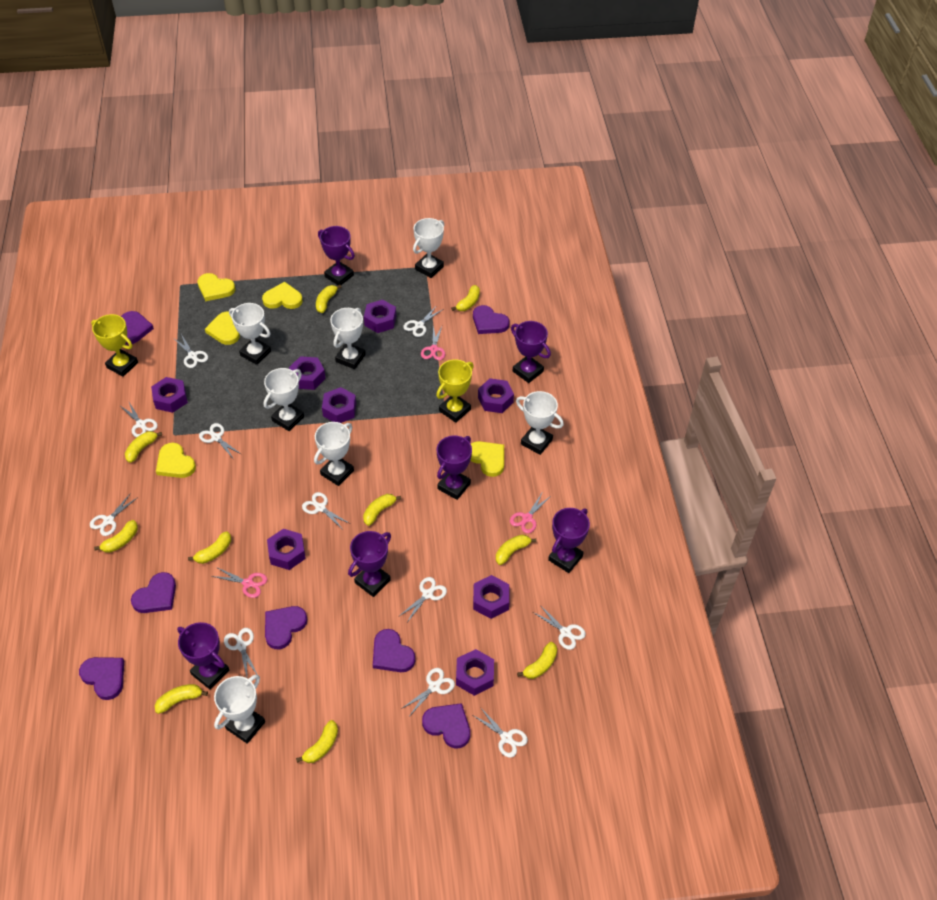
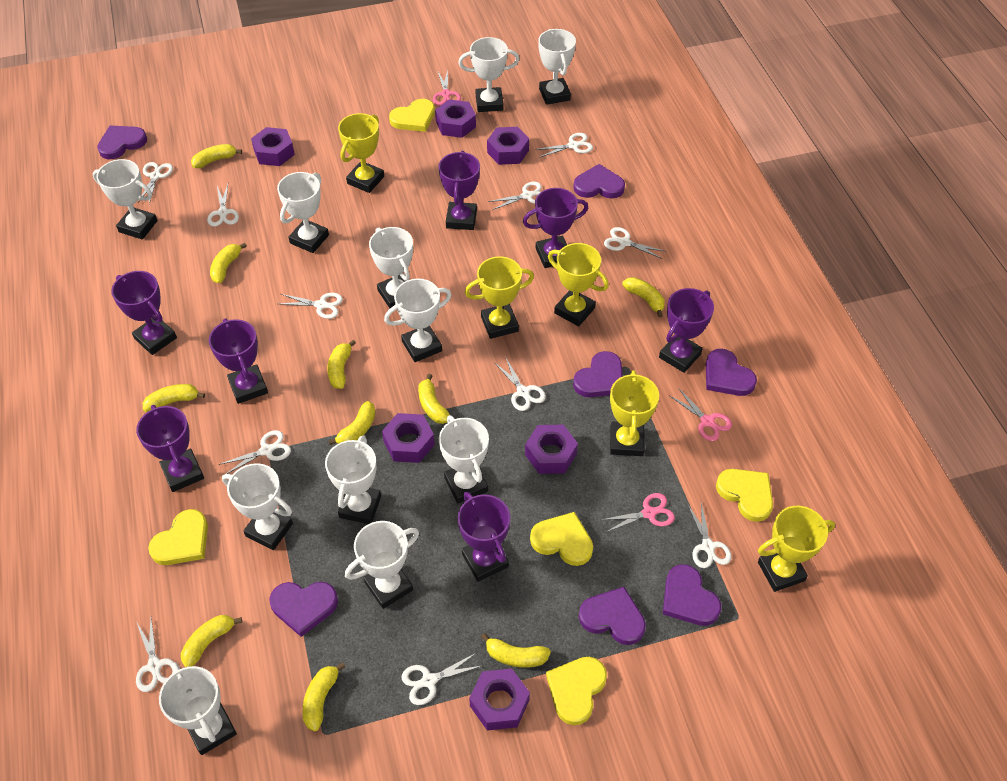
purple nut: [151,377,188,413] [267,529,306,570] [289,356,326,390] [322,387,356,423] [364,300,396,333] [456,649,494,696] [473,575,510,619] [478,378,514,413] = 8 -> [251,127,295,166] [382,413,435,463] [435,99,476,138] [469,669,530,731] [487,127,529,165] [525,425,578,474] = 6
purple trophy: [177,622,229,690] [318,226,355,285] [348,531,391,597] [437,436,472,500] [511,321,551,383] [548,508,590,573] = 6 -> [111,271,177,355] [136,405,204,492] [209,318,268,404] [439,151,480,230] [458,492,510,582] [523,188,588,268] [659,288,714,373] = 7
white trophy: [214,674,265,744] [229,303,271,365] [264,368,304,431] [314,422,354,486] [330,308,366,369] [413,218,444,278] [516,391,564,455] = 7 -> [92,159,158,239] [159,662,237,755] [222,463,293,550] [277,172,329,253] [325,435,381,524] [345,521,419,609] [369,227,413,308] [384,279,451,362] [439,415,489,503] [458,37,519,112] [538,29,576,105] = 11
yellow trophy: [91,314,138,377] [436,359,474,423] = 2 -> [338,113,384,193] [465,256,534,339] [548,243,609,326] [610,370,659,456] [758,506,835,592] = 5

